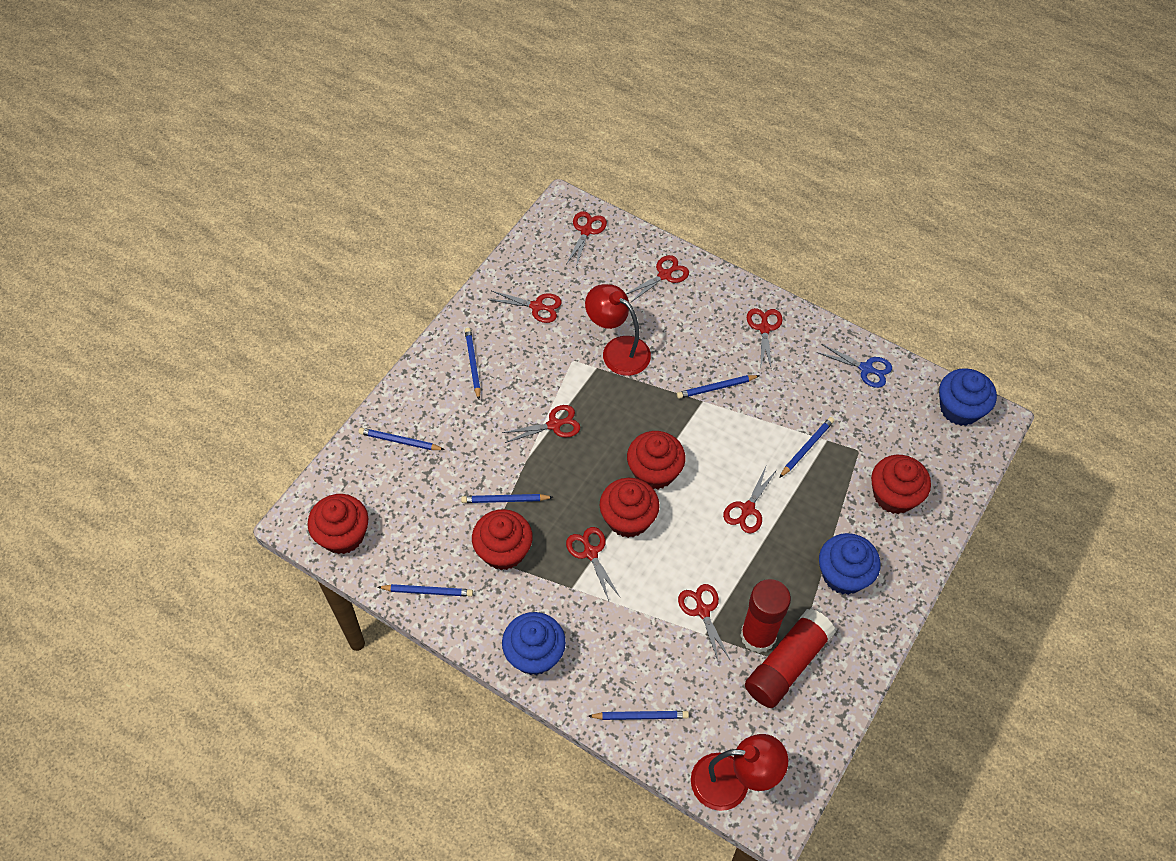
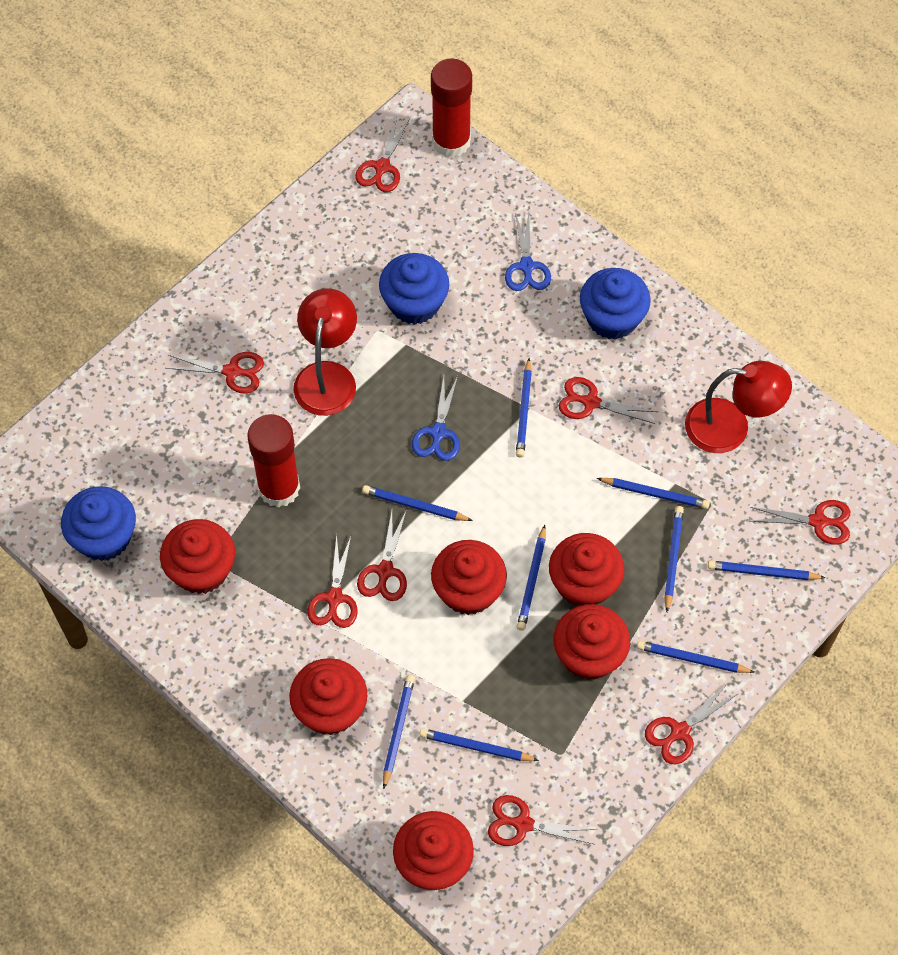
blue pencil: [359,428,445,450] [378,584,473,597] [461,494,553,503] [465,328,481,400] [588,711,689,720] [677,375,760,399] [779,417,834,478] = 7 -> [362,485,473,521] [383,675,415,789] [419,728,539,761] [516,358,532,457] [517,525,546,631] [597,478,710,509] [637,641,755,673] [664,506,684,612] [708,560,825,580] = 9
blue scissors: [816,344,892,388] = 1 -> [412,376,460,461] [505,213,551,291] = 2
red cupcake: [308,494,368,554] [472,509,533,570] [600,478,660,538] [627,431,686,490] [871,455,931,514] = 5 -> [160,519,235,594] [289,658,367,735] [393,811,474,890] [431,540,507,615] [549,533,624,606] [553,604,630,680] = 6

